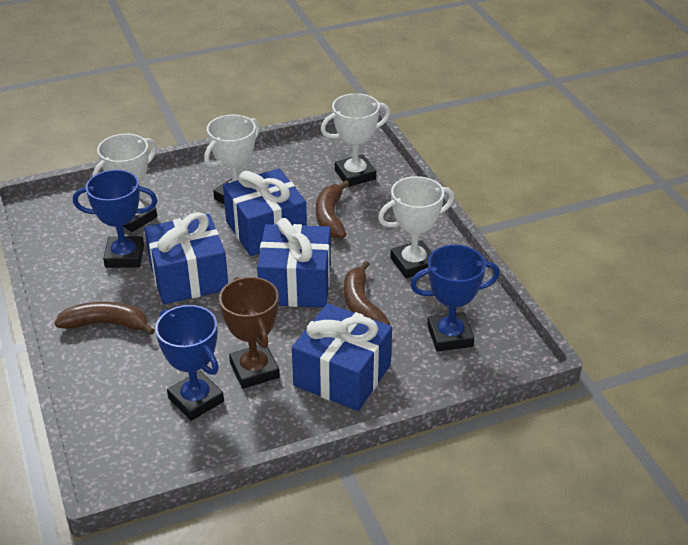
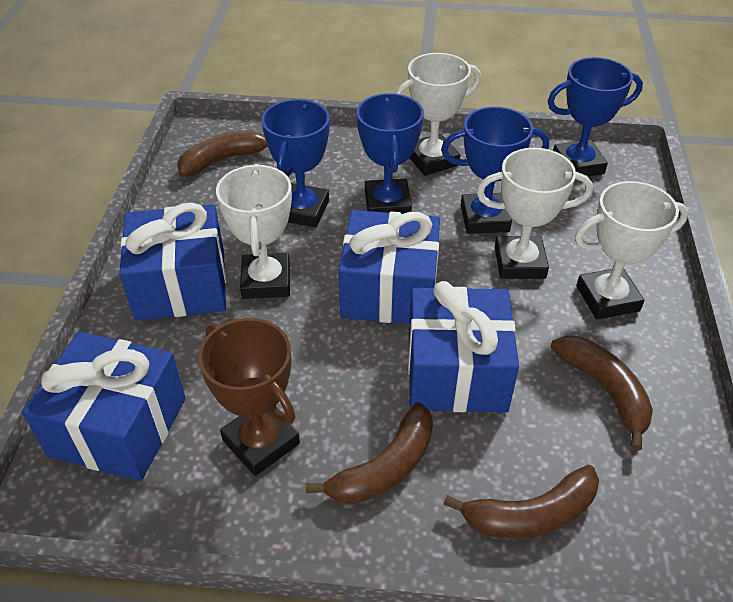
blue trophy: [73,170,157,268] [155,305,224,421] [410,245,500,352] = 3 -> [262,99,329,227] [357,93,424,214] [441,107,549,234] [548,57,643,177] = 4
brown banana: [55,302,155,335] [316,181,349,239] [344,261,390,325] = 3 -> [177,130,268,177] [306,402,433,504] [443,465,599,538] [551,336,653,451] = 4

